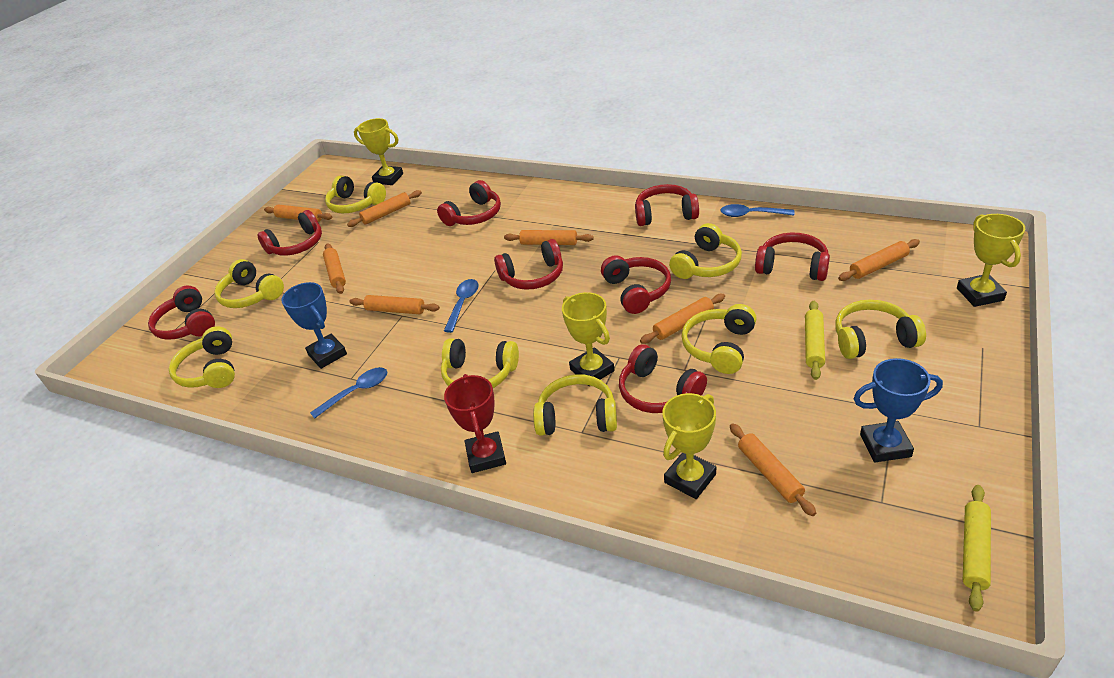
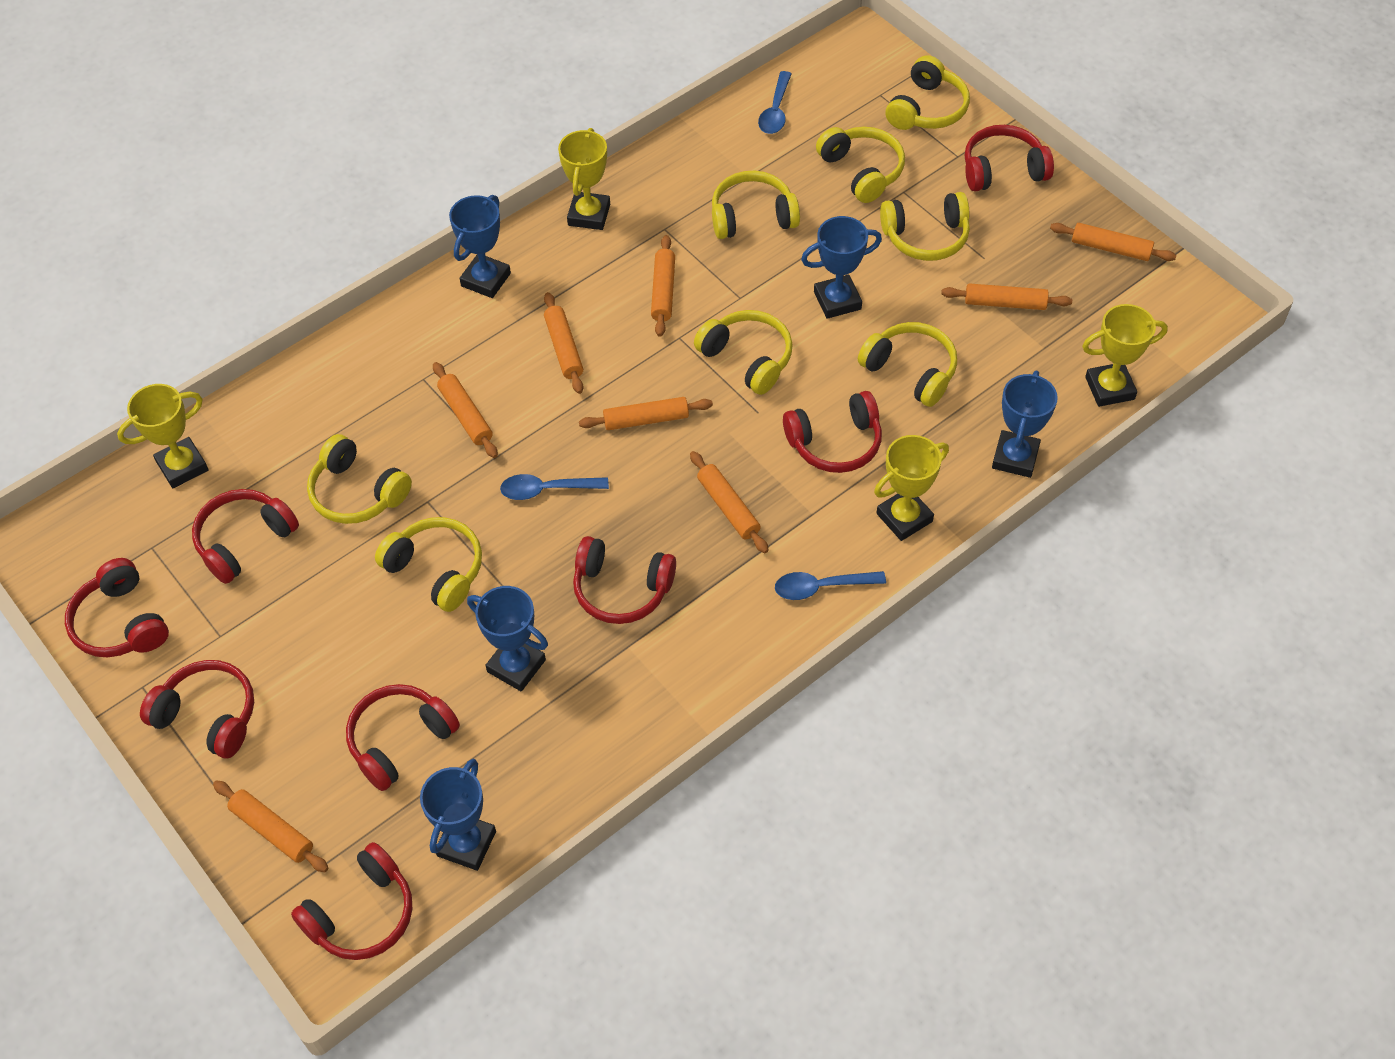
blue trophy: [281,282,347,369] [853,358,943,462] = 2 -> [420,759,496,871] [449,195,511,298] [467,586,548,691] [801,216,882,319] [992,371,1058,478] = 5
red trophy: [444,374,506,473] = 1 -> none = 0
yellow rolling pin: [805,301,825,380] [963,485,991,612] = 2 -> none = 0

